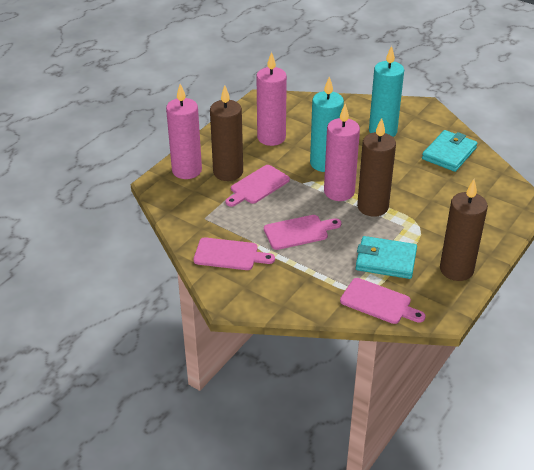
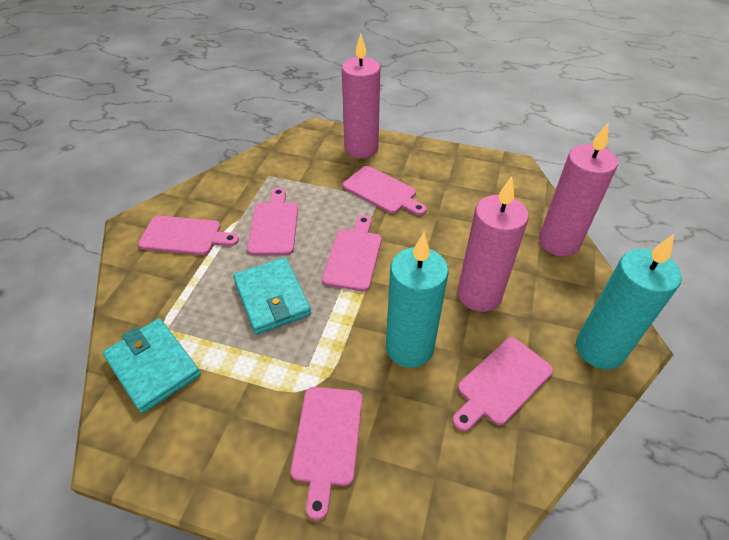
brown candle: [210,85,243,181] [357,118,396,217] [440,179,488,281] = 3 -> none = 0
pink cutting board: [193,237,275,270] [225,165,290,207] [264,215,341,250] [340,278,426,324] = 4 -> [138,216,239,255] [247,188,298,255] [291,387,362,520] [322,215,381,291] [343,166,426,215] [453,337,553,432] = 6

